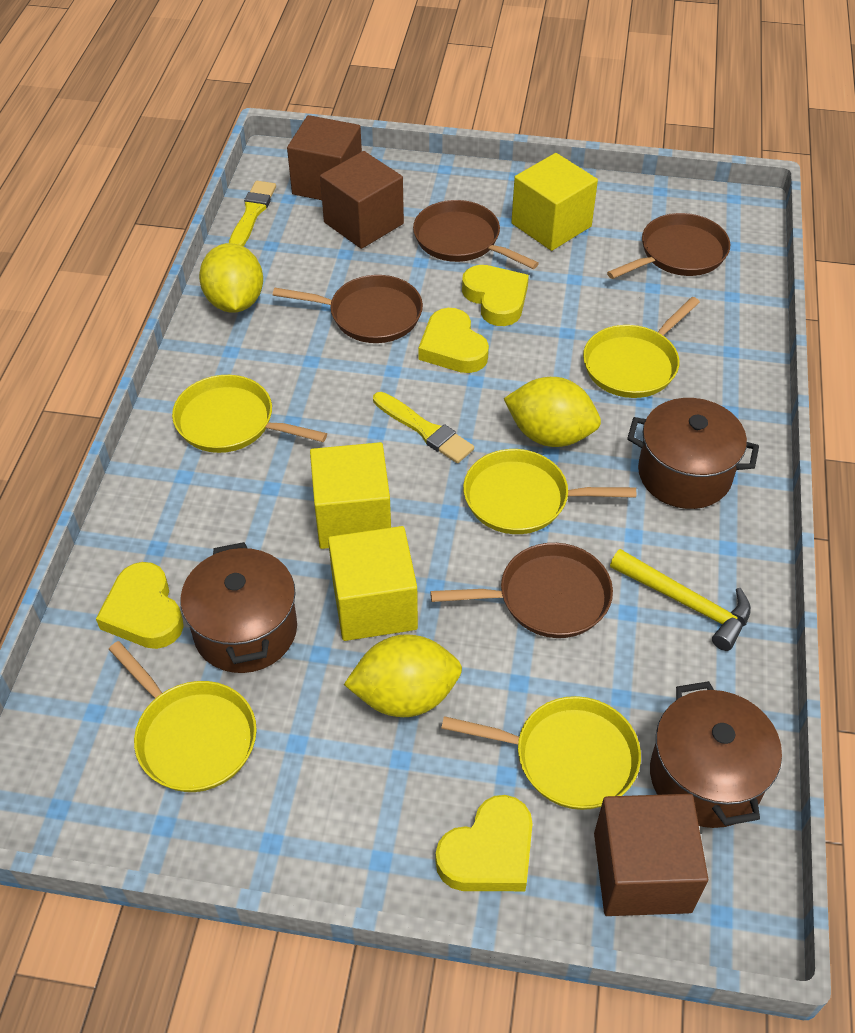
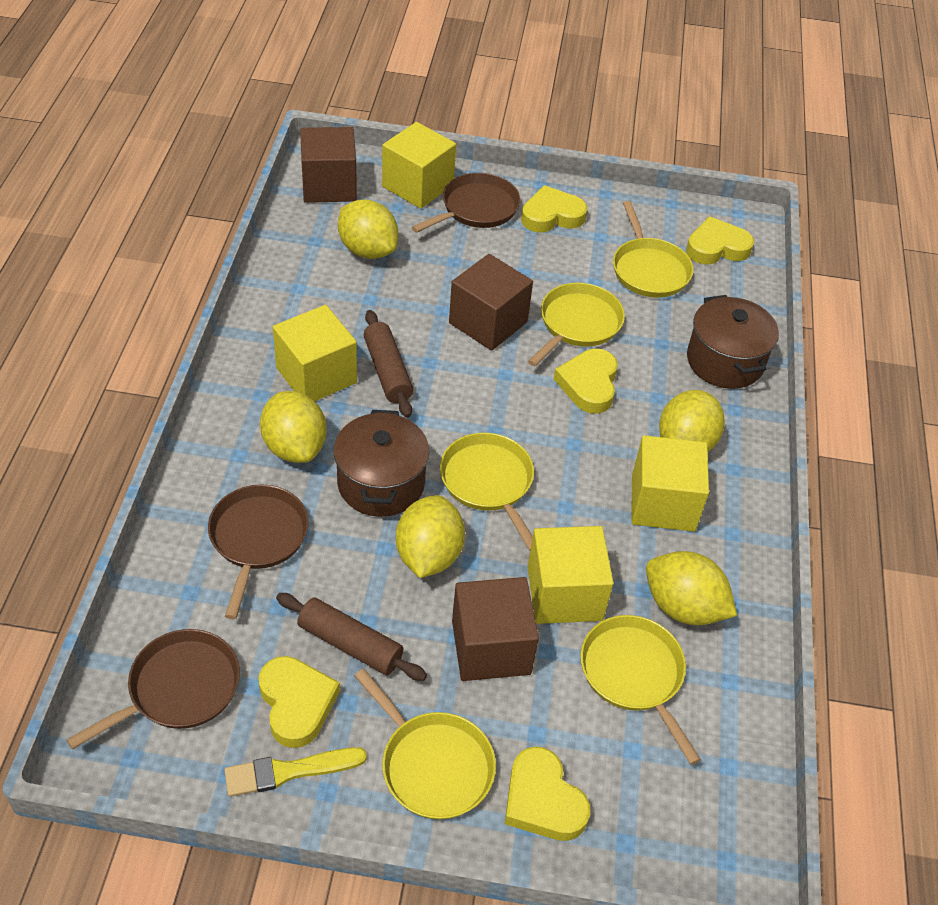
brown pan: [273,275,423,343] [413,200,539,269] [430,543,613,638] [607,213,730,279] = 4 -> [67,629,240,750] [208,484,309,619] [412,173,520,233] = 3
brown pot: [180,542,297,673] [627,398,759,509] [650,681,782,828] = 3 -> [334,410,429,517] [687,295,779,389] = 2
brown rolling pin: none = 0 -> [276,593,427,681] [364,310,413,418] = 2
yellow brush: [229,181,276,247] [373,392,474,463] = 2 -> [224,747,367,797] = 1
yellow cube: [310,442,391,549] [328,526,418,641] [511,153,598,251] = 3 -> [273,305,357,401] [382,122,456,209] [527,526,613,624] [631,435,709,532] = 4
yellow hammer: [610,549,751,651] = 1 -> none = 0
yellow heart: [96,562,184,649] [418,308,489,373] [436,795,533,891] [462,265,529,326] = 4 -> [259,656,340,748] [505,747,590,841] [521,185,588,232] [554,349,618,414] [686,216,754,264] = 5
yellow lemon: [199,243,263,313] [344,634,462,717] [504,377,601,447] = 3 -> [260,391,327,463] [338,199,398,259] [396,495,465,578] [646,551,737,625] [659,390,725,452] = 5

